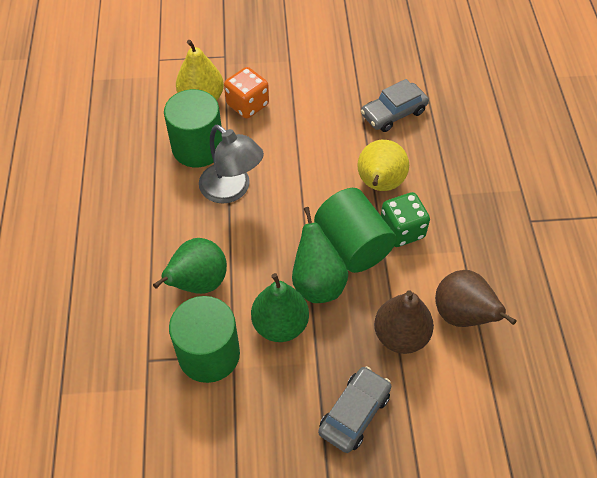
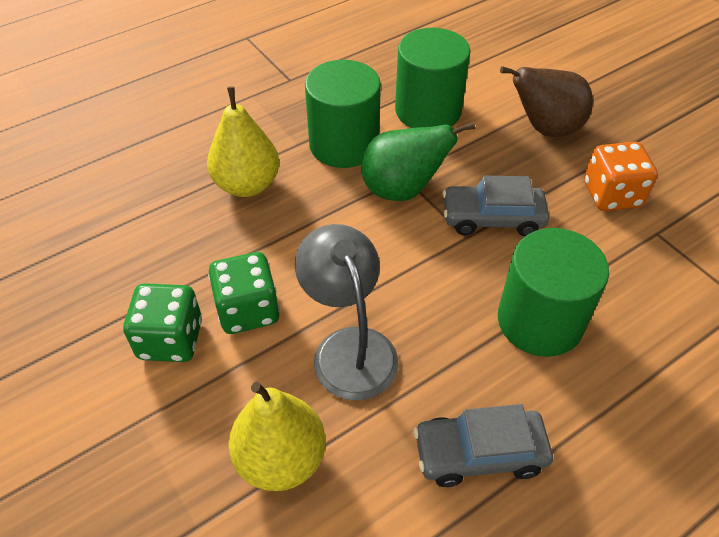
brown pear: [374,290,434,354] [435,270,516,327] = 2 -> [500,66,593,137] = 1
green dice: [381,192,430,247] = 1 -> [123,283,202,362] [208,252,280,334] = 2
green pear: [153,238,227,294] [251,273,309,342] [292,207,348,303] = 3 -> [361,122,475,201] = 1

